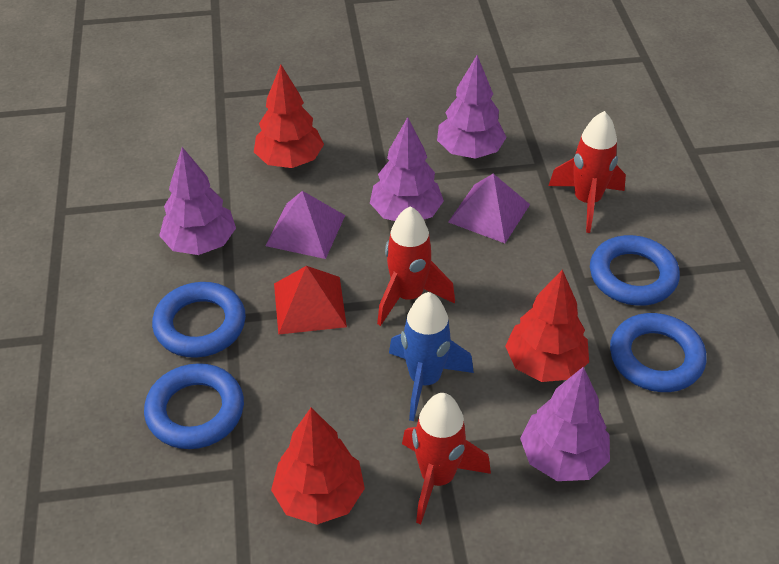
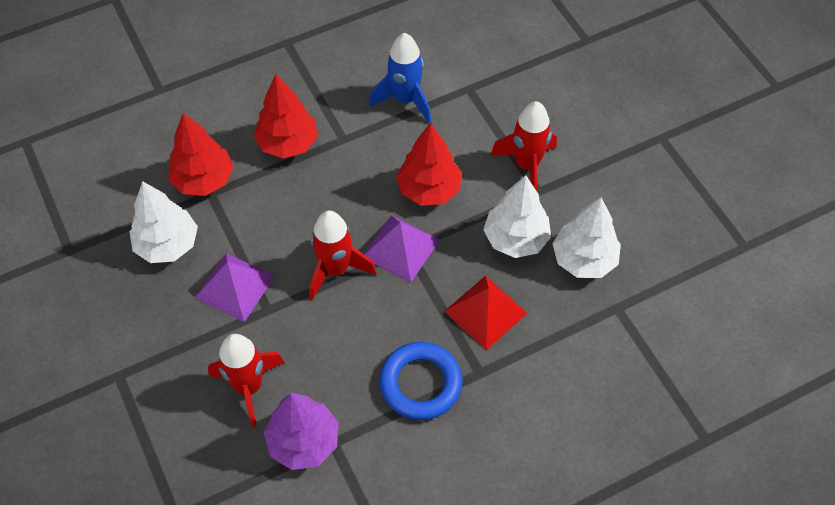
blue ring: [144,363,244,449] [152,282,246,358] [590,235,680,306] [610,313,707,392] = 4 -> [379,342,463,420] = 1
purple tree: [159,147,236,255] [370,117,444,221] [437,55,507,159] [520,367,610,481] = 4 -> [264,393,339,470] = 1
white tree: none = 0 -> [129,181,198,263] [483,175,551,258] [552,197,621,278] = 3

